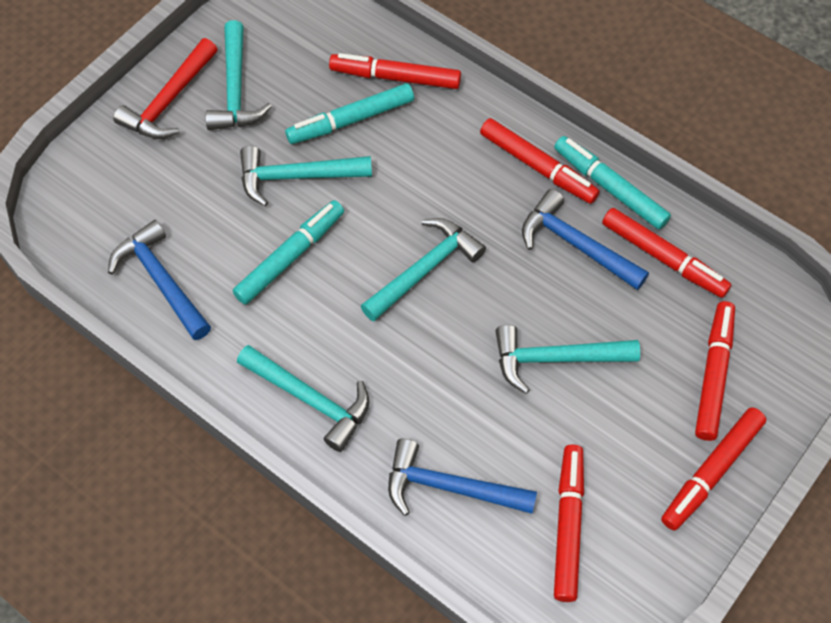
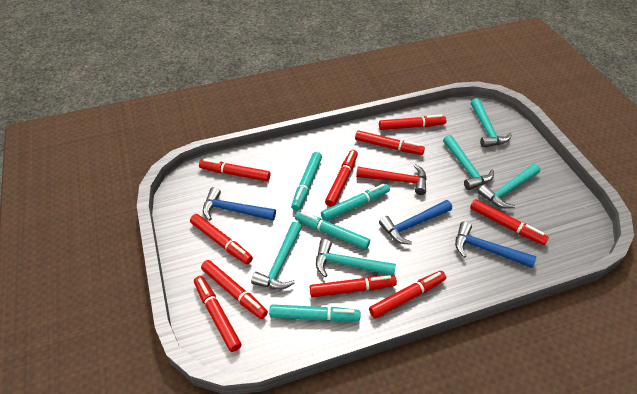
red marker: [329,53,461,89] [480,118,600,204] [554,445,584,602] [602,208,732,298] [661,407,766,531] [695,301,735,441] = 6 -> [190,214,253,264] [194,276,242,352] [199,159,270,181] [201,260,268,319] [310,275,397,297] [325,150,358,207] [355,130,425,155] [369,271,446,318] [379,115,446,130] [470,199,549,245] = 10
turquoise marker: [233,200,344,304] [285,83,414,144] [554,136,671,230] = 3 -> [269,304,360,322] [291,152,322,211] [295,211,370,250] [321,184,390,221] = 4

